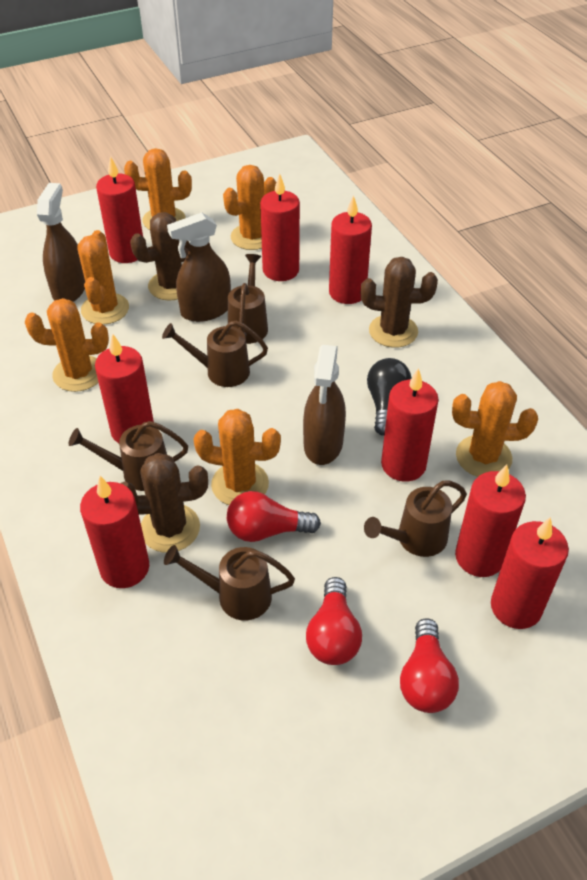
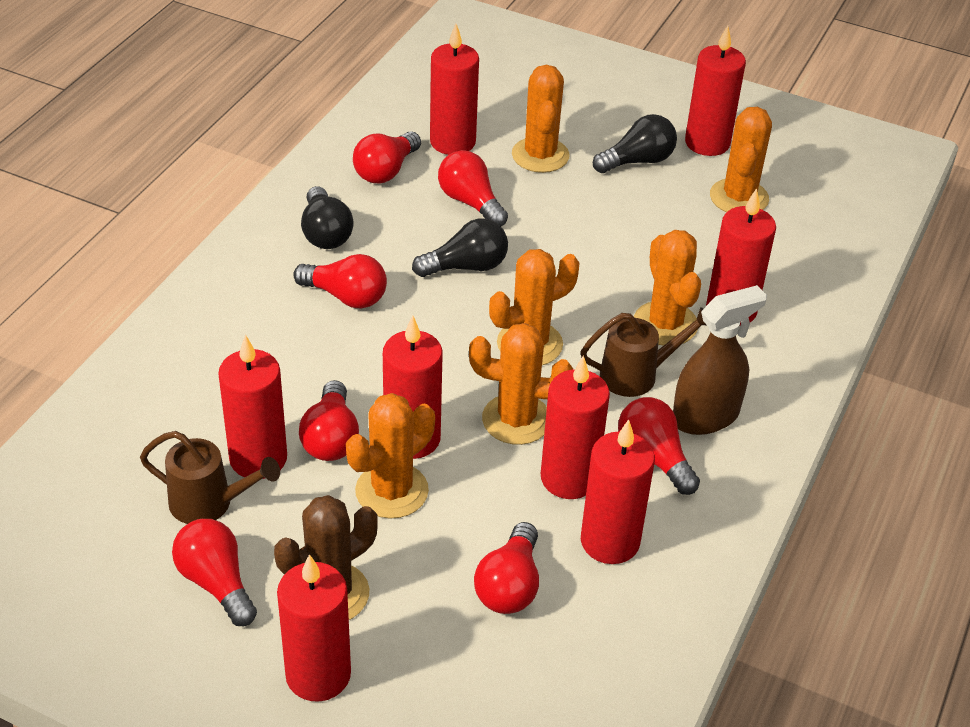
black light bulb: [367,358,411,436] = 1 -> [301,186,354,249] [412,218,508,277] [593,114,677,173] = 3
brown cactus: [121,453,208,553] [130,212,190,301] [361,257,438,348] = 3 -> [274,495,378,620] = 1
brown spray bottle: [37,183,85,302] [167,212,231,322] [303,345,346,465] = 3 -> [673,285,767,435] = 1
brown watering can: [69,421,188,491] [162,320,268,387] [164,545,295,620] [228,254,268,344] [364,481,467,557] = 5 -> [140,431,280,524] [581,307,706,397] = 2
red light bulb: [227,491,321,542] [306,577,362,665] [400,618,459,713] = 3 -> [172,519,257,626] [293,254,387,309] [299,380,359,461] [353,131,421,183] [438,150,508,226] [474,522,539,614] [618,397,700,495] = 7

